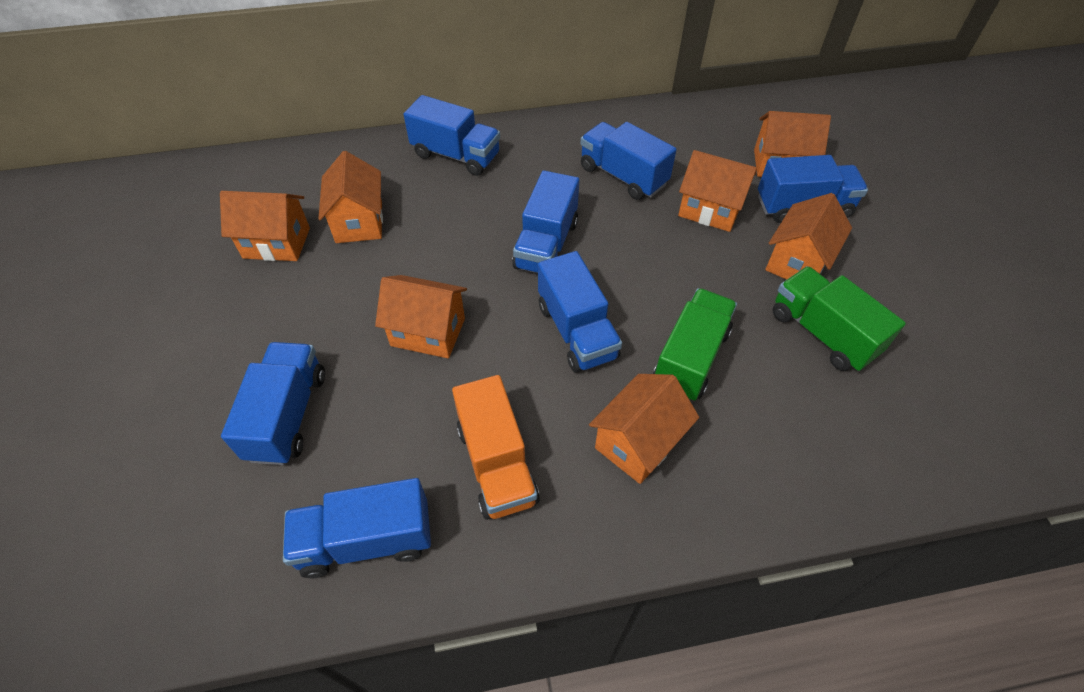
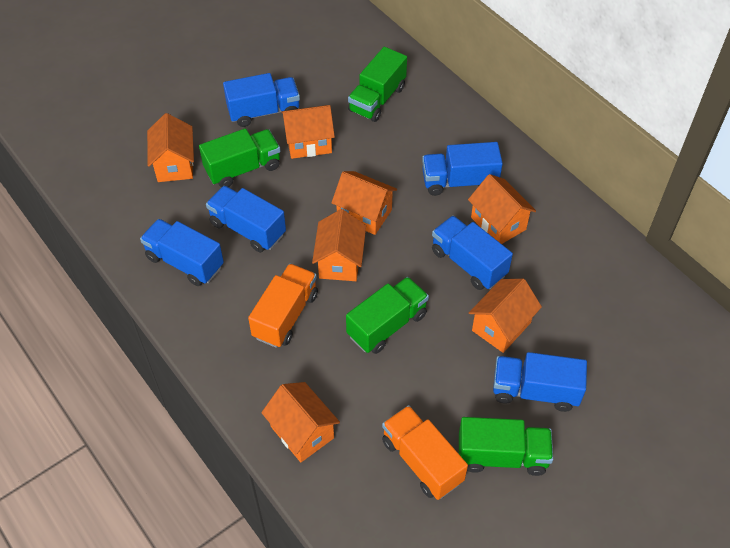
blue truck: [221,342,325,465] [283,478,431,579] [404,95,500,176] [512,170,579,273] [538,251,622,373] [580,122,677,200] [758,155,868,223] = 7 -> [140,219,224,286] [206,186,286,252] [223,73,300,127] [422,142,503,196] [432,216,513,290] [493,352,587,412] = 6
green truck: [653,288,737,401] [773,266,906,371] = 2 -> [199,128,281,187] [346,277,429,354] [348,47,407,122] [459,417,553,476] = 4
orange truck: [452,375,540,520] = 1 -> [248,264,318,348] [382,405,468,500] = 2

